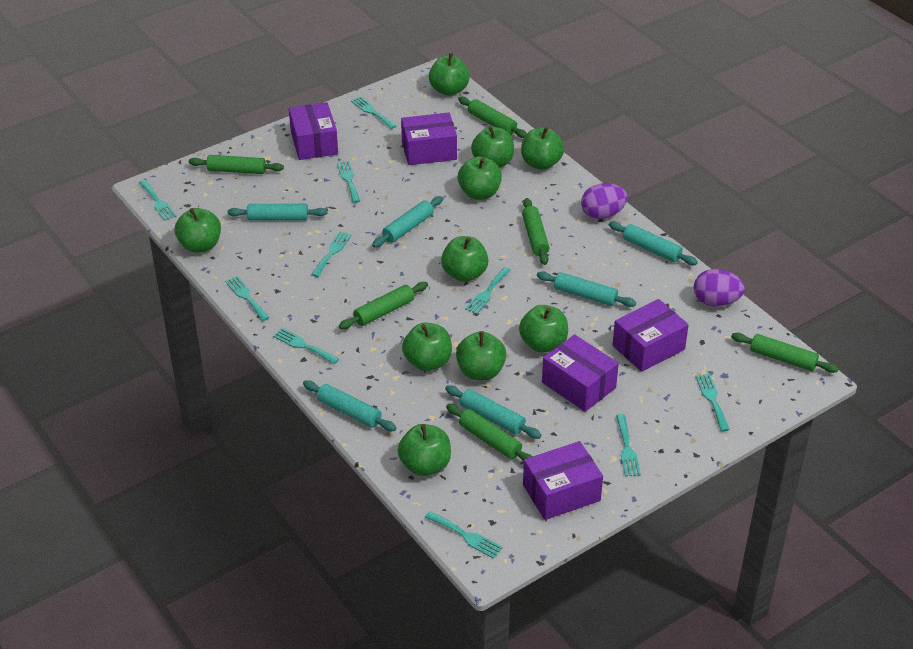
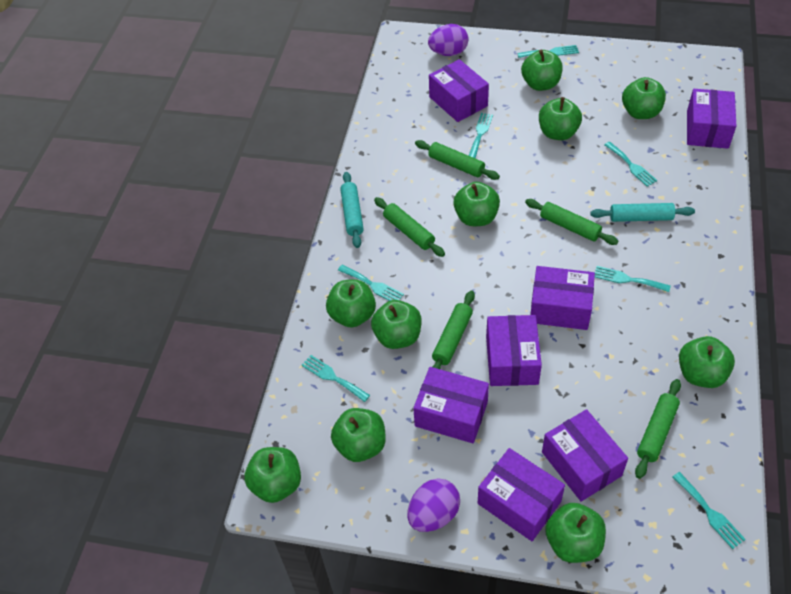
green rolling pin: [189,155,284,174] [339,282,428,329] [446,404,533,462] [458,96,527,138] [522,198,549,265] [731,333,839,373] = 6 -> [374,197,445,257] [415,140,500,180] [432,290,475,369] [525,199,618,245] [635,379,681,479] = 5
purple box: [289,102,338,160] [401,112,457,165] [523,441,603,520] [542,334,619,412] [613,299,689,372] = 5 -> [413,367,489,443] [429,59,489,122] [478,448,565,541] [486,315,542,386] [530,266,595,330] [542,409,628,502] [687,89,736,149] = 7
turquoise fork: [139,180,176,221] [225,276,270,321] [273,328,339,364] [311,232,352,277] [337,161,360,203] [351,97,396,129] [425,511,503,559] [465,267,511,314] [616,414,641,477] [695,374,730,431] = 10 -> [302,355,370,402] [338,265,404,301] [469,113,493,159] [517,45,579,58] [595,266,671,292] [605,142,658,187] [673,472,746,549] = 7
turquoise rolling pin: [228,204,328,220] [303,380,397,431] [372,196,443,248] [445,385,541,439] [537,271,636,307] [609,221,698,265] = 6 -> [340,172,364,248] [590,203,695,222] = 2

